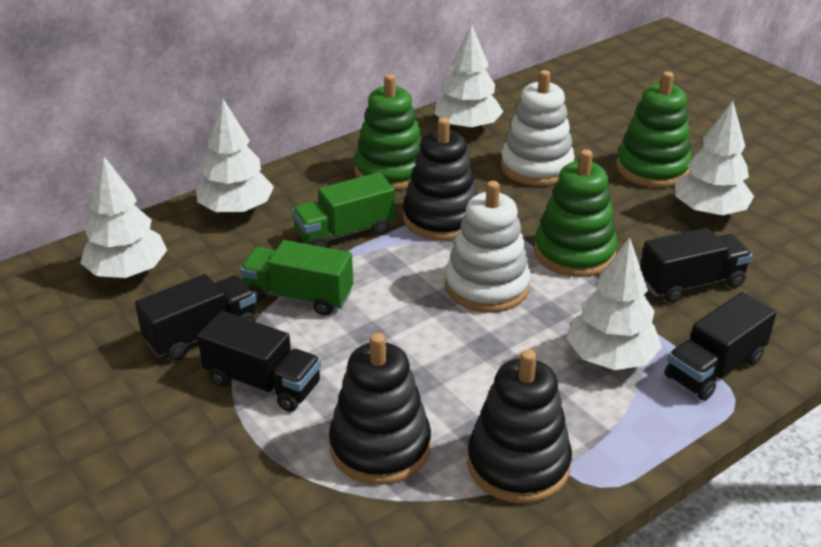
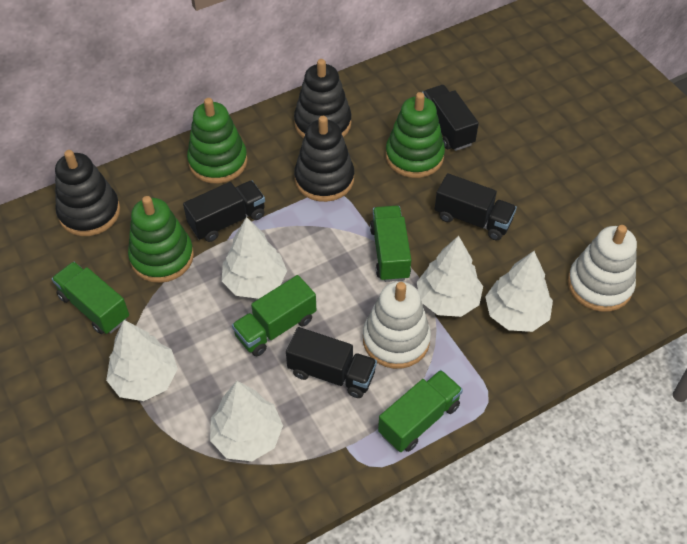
green truck: [240,240,353,316] [292,172,395,248] = 2 -> [52,262,129,334] [232,275,316,356] [370,206,411,282] [378,370,463,452] = 4

